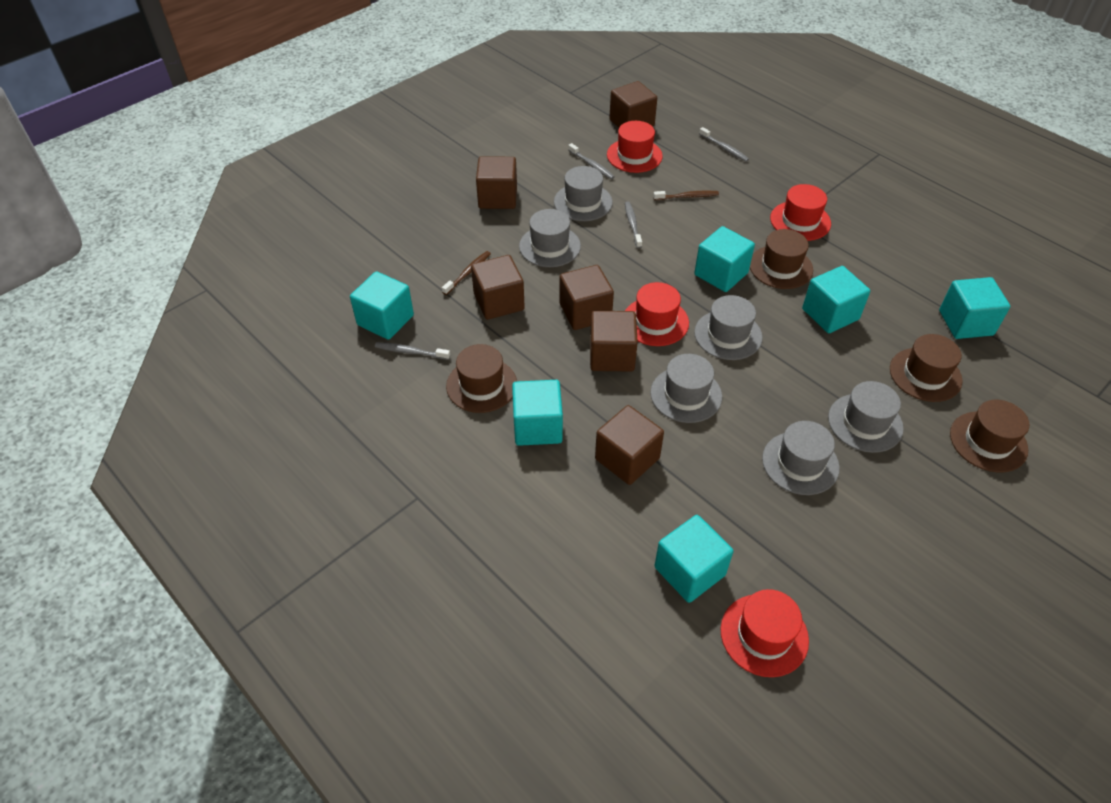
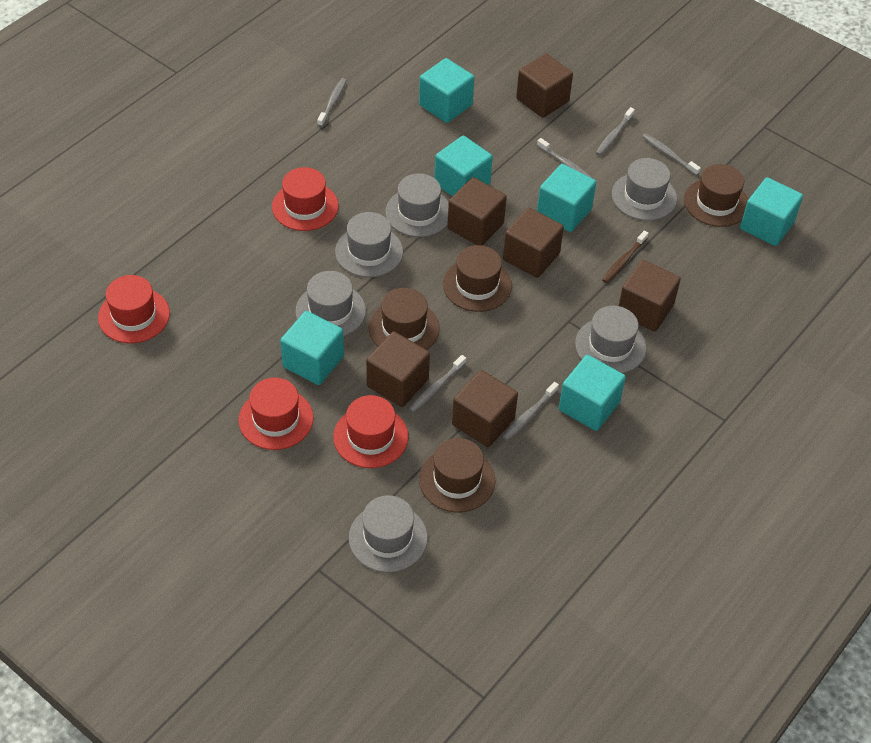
brown toothbrush: [442,251,491,295] [653,191,719,200] = 2 -> [602,230,649,283] = 1
grey toothbrush: [375,342,450,360] [568,143,615,179] [625,202,642,248] [699,127,749,162] = 4 -> [317,78,347,127] [409,355,466,413] [503,382,559,441] [537,138,592,178] [596,107,635,156] [642,133,701,176] = 6

